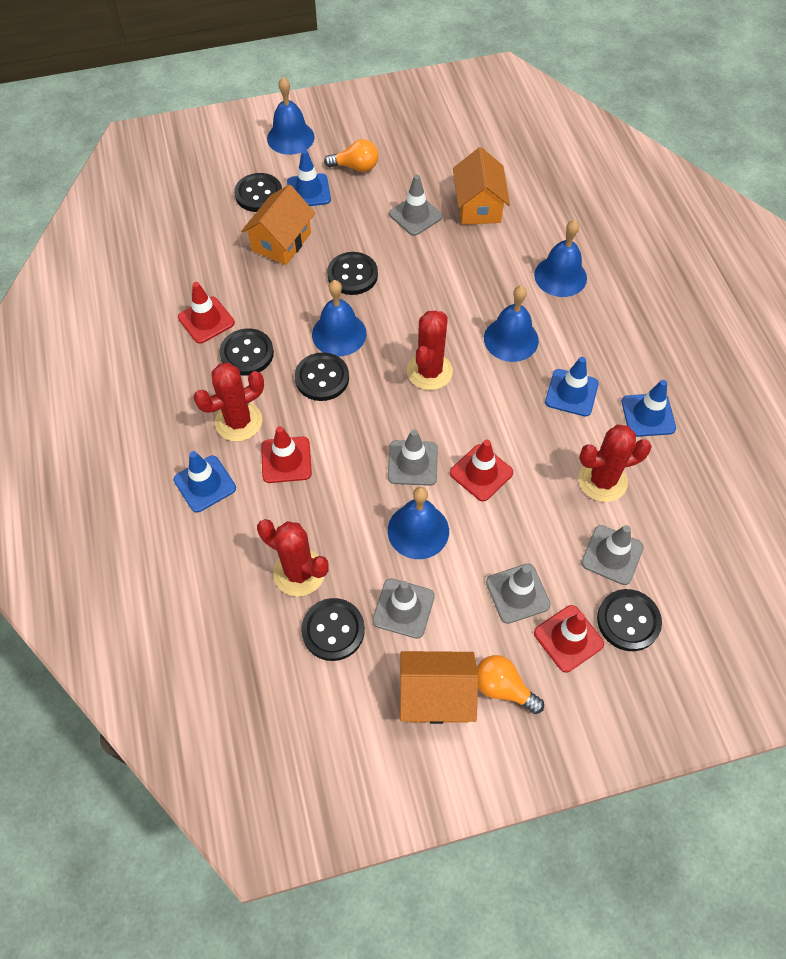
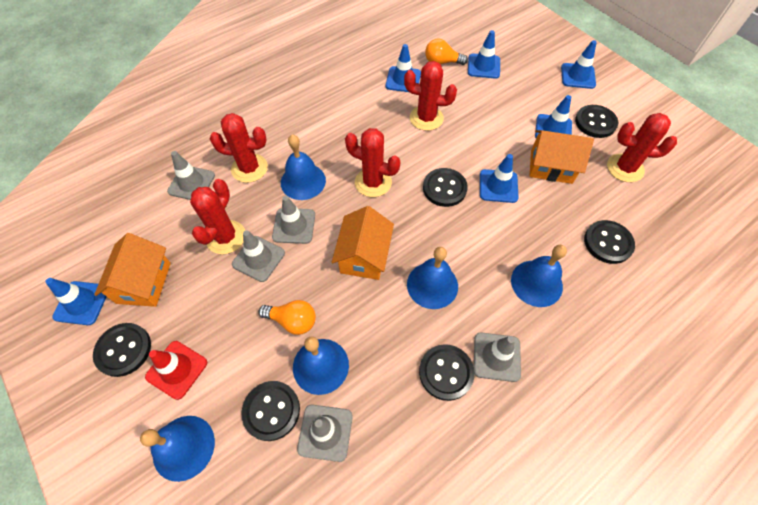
blue traffic cone: [174,451,236,512] [287,150,331,206] [545,357,599,416] [622,380,676,437] = 4 -> [45,278,106,325] [386,44,421,92] [468,30,500,79] [480,154,519,203] [535,95,572,138] [561,40,597,89] = 6
red cactus: [194,363,264,442] [257,519,329,597] [407,311,453,390] [578,425,652,502] = 4 -> [190,179,245,254] [210,113,268,183] [345,128,400,197] [404,61,457,131] [607,113,677,182] = 5
red traffic cone: [178,282,235,344] [261,426,312,483] [450,440,513,501] [534,605,604,672] = 4 -> [145,341,207,400] = 1

